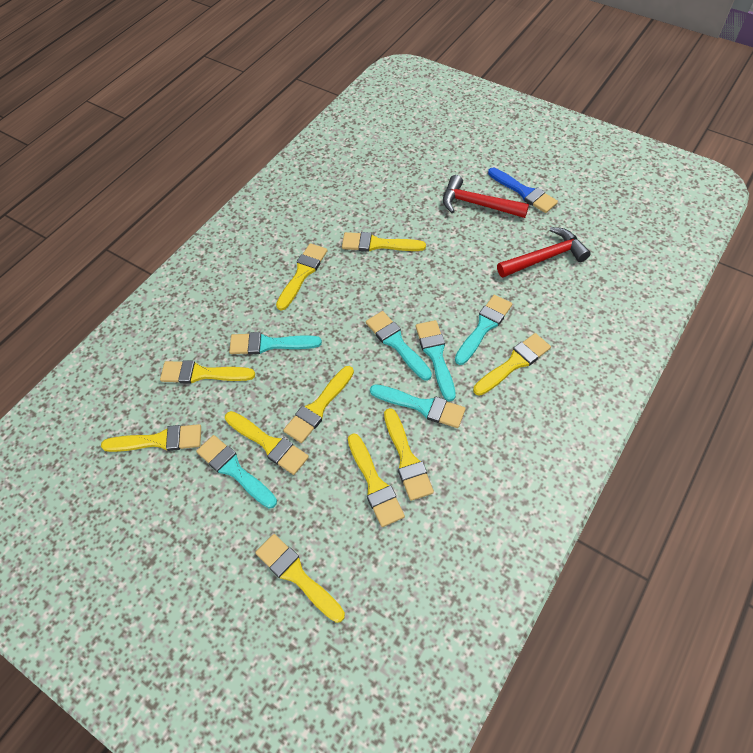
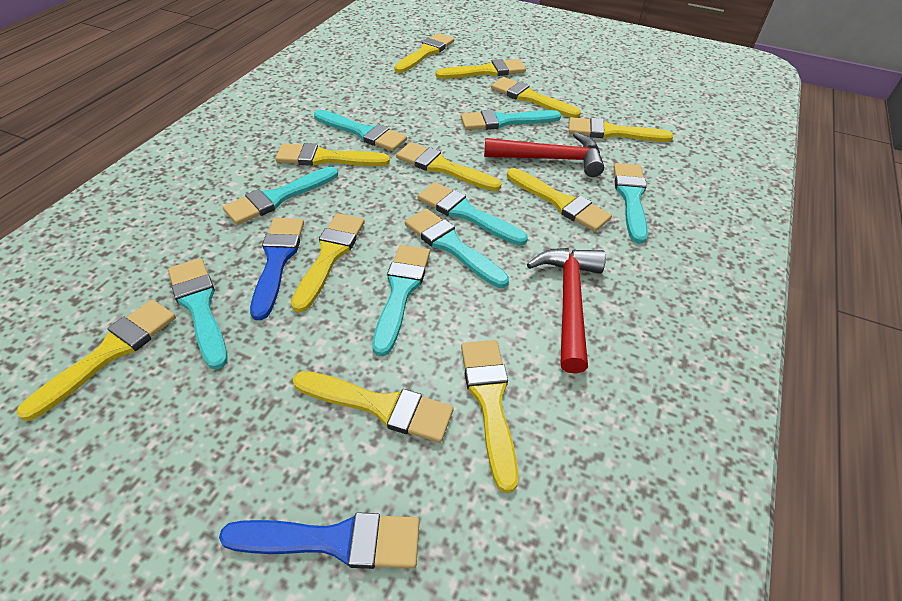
blue brush: [488,167,558,213] = 1 -> [219,512,419,569] [250,218,304,320] = 2
turquoise brush: [196,435,277,509] [229,332,322,354] [366,311,432,380] [370,384,466,428] [416,320,456,401] [455,295,512,365] = 6 -> [168,258,228,370] [223,167,338,225] [314,110,407,151] [372,245,430,356] [405,209,509,288] [417,182,528,246] [461,110,561,130] [613,163,648,244] = 8
yellow brush: [101,424,201,452] [160,360,255,384] [225,411,309,475] [255,534,345,623] [276,243,328,310] [283,366,354,443] [342,232,426,252] [348,433,405,527] [384,408,434,501] [473,333,551,396] = 10 -> [16,300,176,421] [275,143,390,166] [291,213,365,312] [293,371,454,443] [394,33,454,73] [396,142,501,191] [436,59,526,79] [461,340,518,493] [491,77,581,118] [507,168,612,232] [569,117,673,142] = 11

